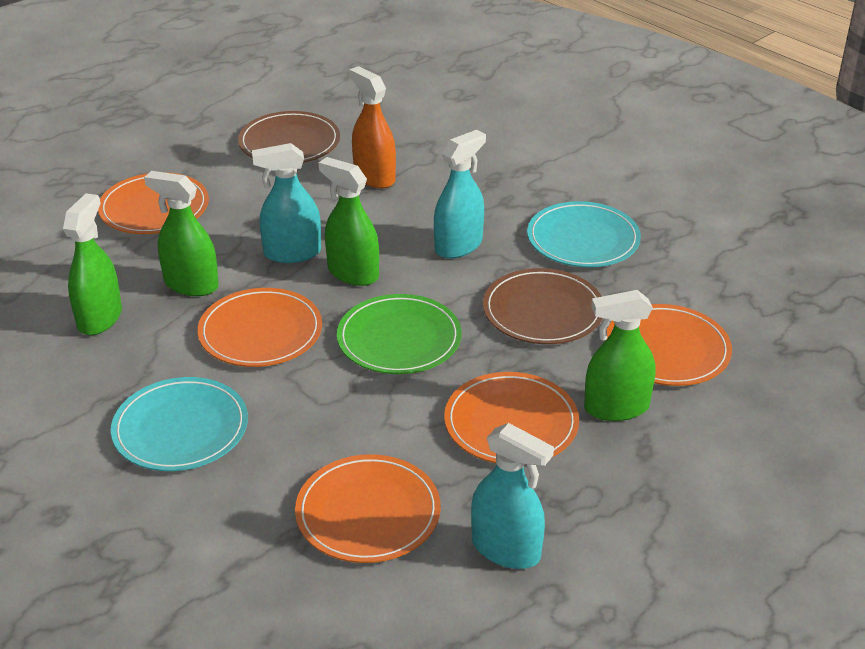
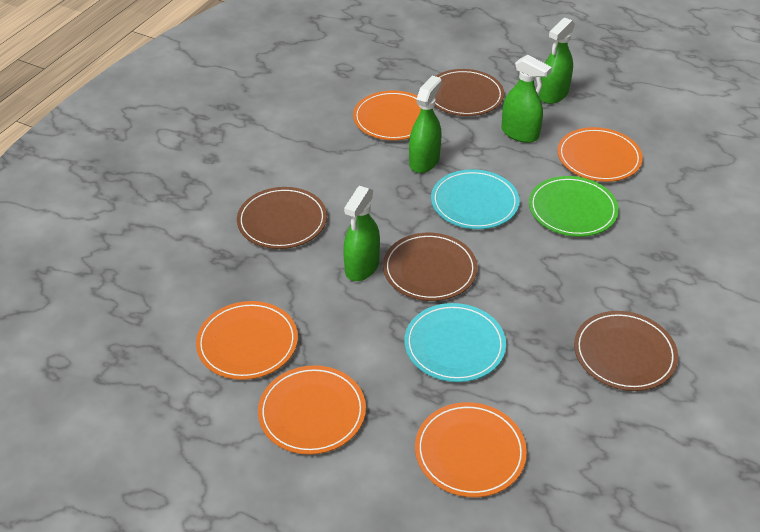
brown plate: [238,111,340,163] [483,268,603,344] = 2 -> [237,187,327,249] [383,233,478,301] [435,69,504,116] [574,311,678,391] = 4
orange spray bottle: [349,66,396,189] = 1 -> none = 0
turquoise spray bottle: [252,143,321,263] [434,130,486,259] [471,423,554,569] = 3 -> none = 0

